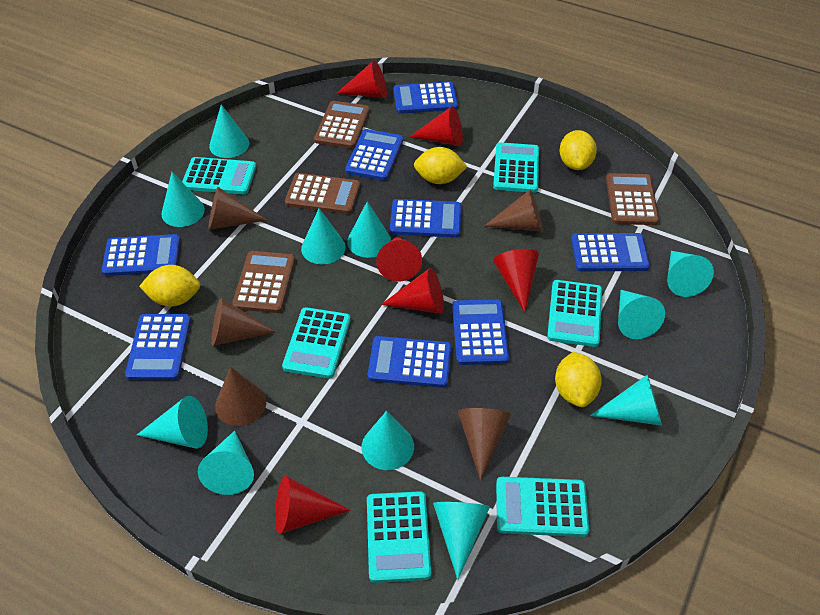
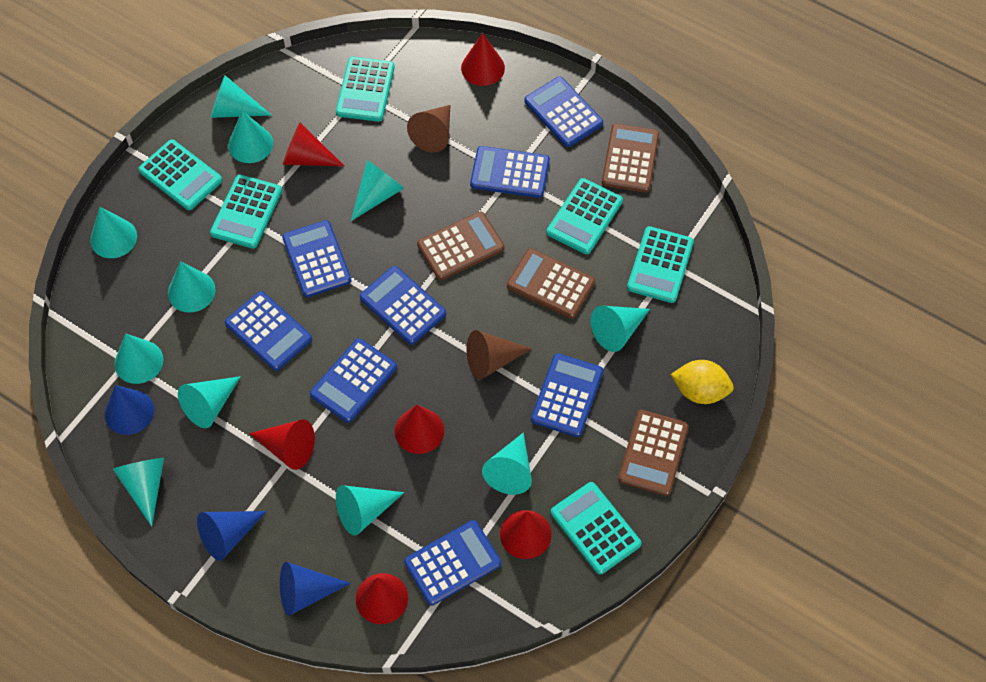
blue cone: none = 0 -> [104,385,154,435] [197,511,267,561] [280,562,351,616] = 3
brown cone: [209,187,267,230] [211,298,276,346] [215,367,266,426] [458,408,511,481] [484,189,543,232] = 5 -> [407,105,450,152] [467,330,532,379] = 2
yellow lemon: [139,265,200,307] [414,147,467,184] [555,352,602,407] [560,130,597,170] = 4 -> [671,360,734,404] = 1

